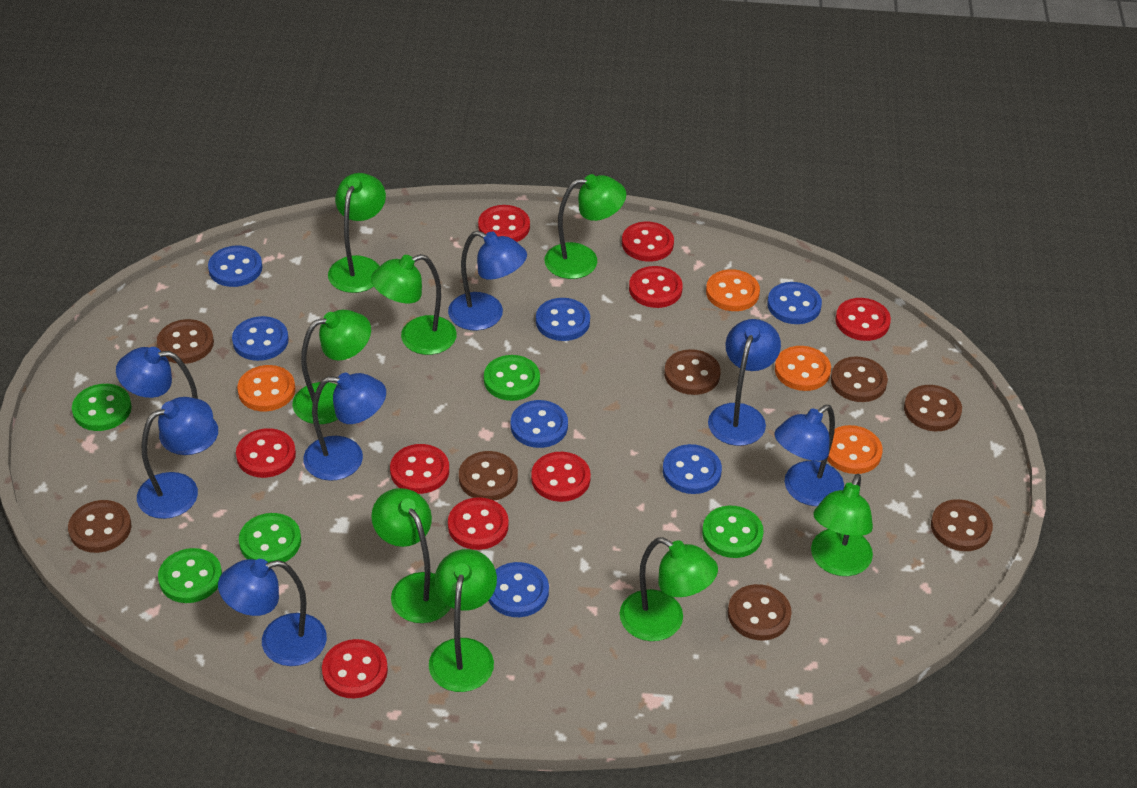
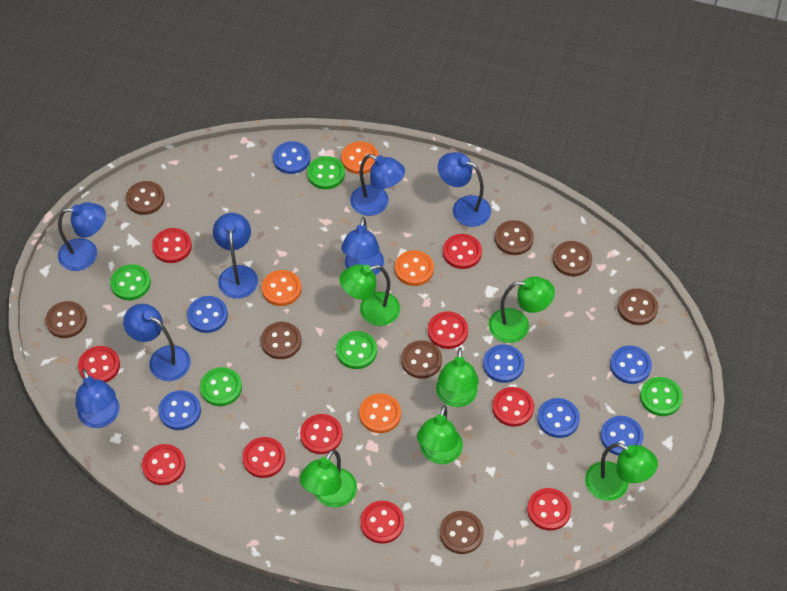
green lamp: [292,310,371,424] [328,173,386,293] [371,254,457,355] [371,488,451,623] [429,549,497,692] [545,174,626,279] [620,537,718,641] [811,474,873,576] = 8 -> [300,449,357,508] [339,264,400,326] [417,405,463,464] [436,348,479,407] [489,276,555,343] [585,443,658,501] = 6
red button: [236,428,296,478] [322,639,388,698] [390,444,449,494] [448,497,509,550] [478,205,530,242] [531,452,591,502] [622,222,674,262] [629,266,683,308] [835,298,891,341] = 9 -> [78,346,120,382] [142,444,185,485] [152,228,192,263] [242,437,285,478] [300,414,342,454] [360,501,404,544] [428,312,468,349] [443,234,482,269] [492,387,534,427] [527,488,571,531] = 10

